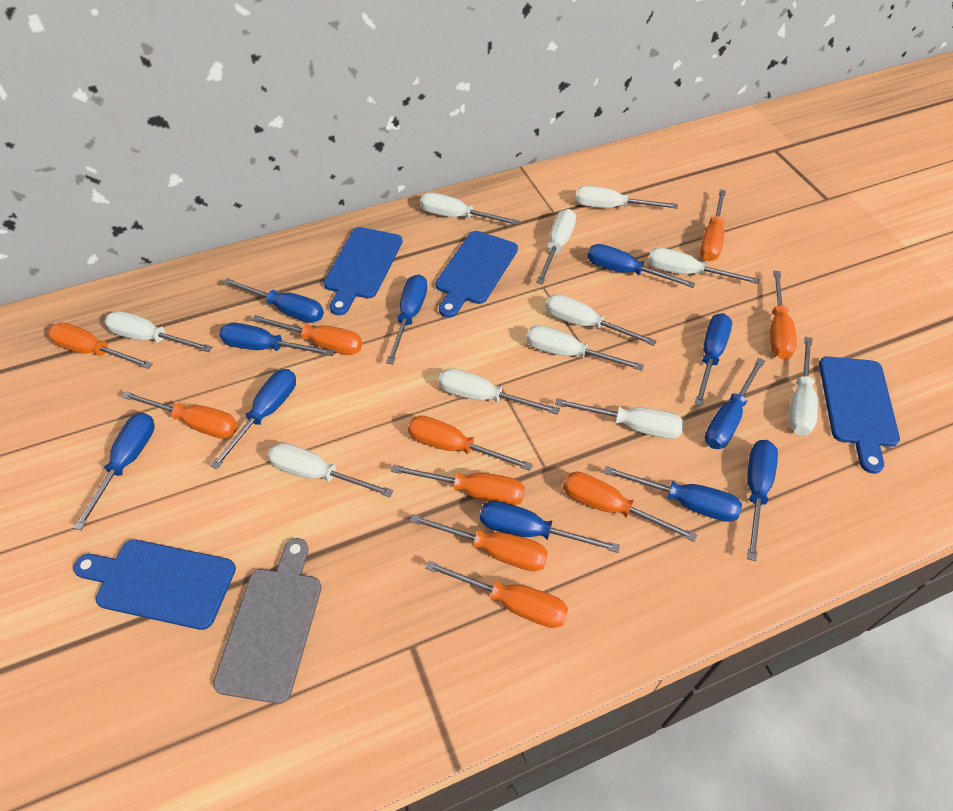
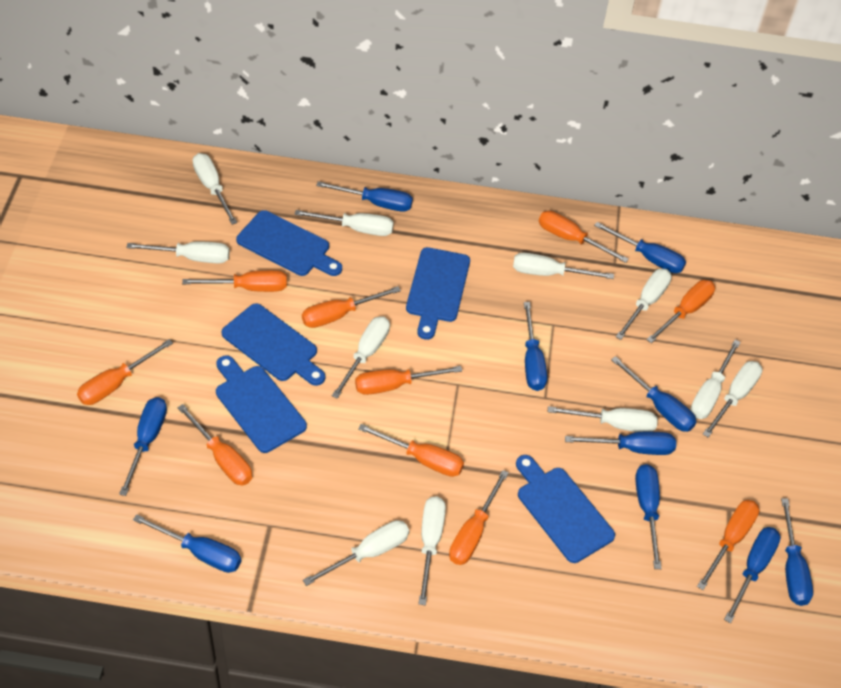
blue cutting board: [73,539,236,630] [323,227,403,315] [435,231,518,318] [819,356,900,474] = 4 -> [216,355,307,453] [221,303,325,386] [236,210,342,276] [406,247,470,340] [516,455,615,563] = 5
blue screwdriver: [73,413,155,530] [210,369,296,470] [219,323,335,356] [223,278,324,323] [386,274,427,364] [480,501,620,553] [587,244,695,288] [604,466,742,522] [695,313,732,406] [704,358,765,449] [747,440,778,561] = 11 -> [119,397,167,496] [133,514,241,573] [316,181,413,212] [524,302,547,391] [565,432,676,455] [594,222,686,273] [611,356,696,432] [635,464,662,569] [724,527,781,623] [781,498,813,606] = 10
grey cutting board: [213,538,322,704] = 1 -> none = 0

